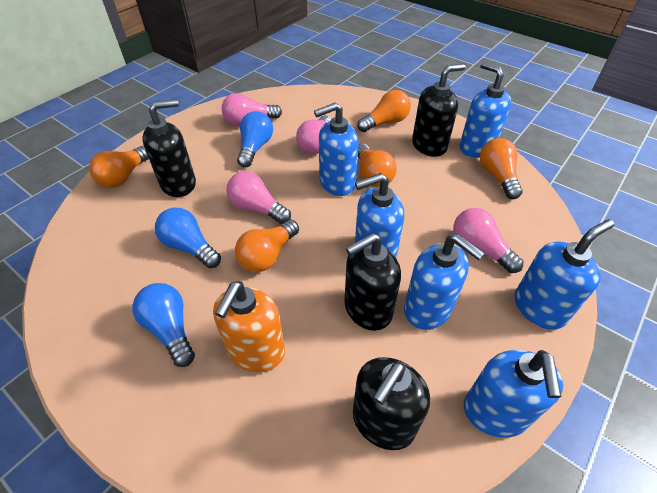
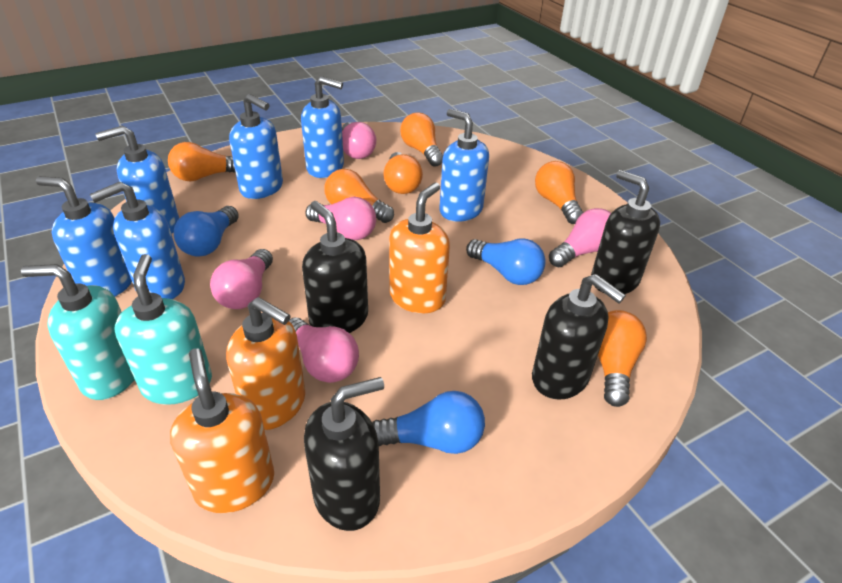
orange light bulb: [89,146,149,188] [235,219,299,272] [357,90,411,132] [358,143,397,187] [480,138,523,199] = 5 -> [168,142,235,181] [324,169,394,223] [383,152,423,194] [400,113,443,167] [535,161,584,224] [598,310,647,407] = 6
orange soap dispenser: [213,281,285,373] = 1 -> [170,348,274,513] [226,297,305,430] [389,183,450,313] = 3
pink light bulb: [222,93,282,126] [226,171,291,224] [296,115,331,154] [453,208,524,273] = 4 -> [210,249,273,309] [289,317,359,383] [306,197,376,240] [342,122,376,159] [549,208,611,267] = 5
turquoise soap dispenser: none = 0 -> [21,264,135,400] [115,254,212,405] = 2

